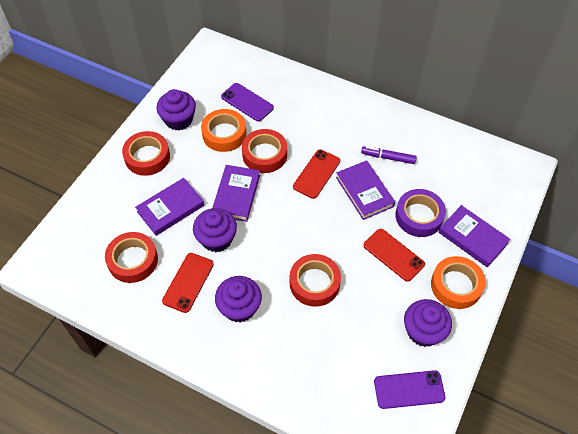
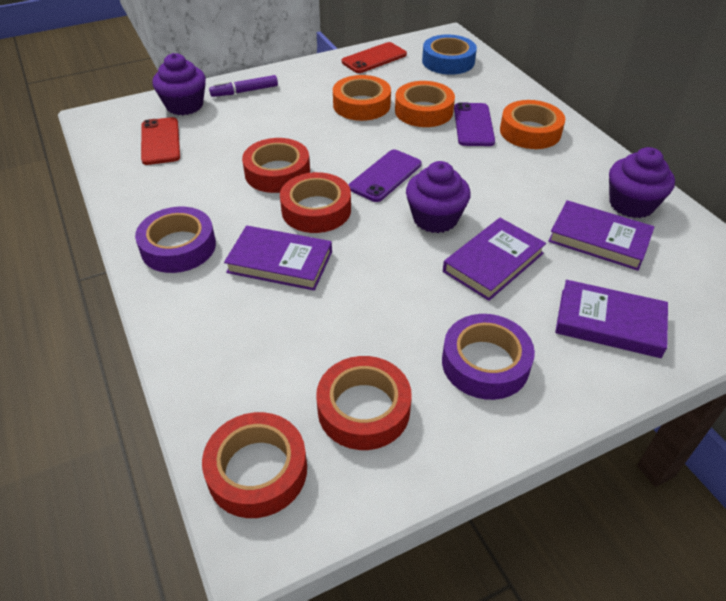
blue tape: none = 0 -> [422,34,477,75] = 1
orange tape: [201,109,246,152] [431,256,486,309] = 2 -> [333,75,391,121] [395,81,455,127] [500,100,565,149] = 3
purple cupcake: [156,89,196,130] [193,208,237,252] [215,276,262,322] [404,299,452,347] = 4 -> [152,53,206,115] [406,161,471,233] [609,147,675,218] = 3
purple tape: [395,189,446,237] = 1 -> [135,207,216,273] [442,314,535,400] = 2
red phone: [162,253,214,313] [293,149,340,199] [363,229,425,282] = 3 -> [141,117,180,165] [342,42,407,73] = 2

